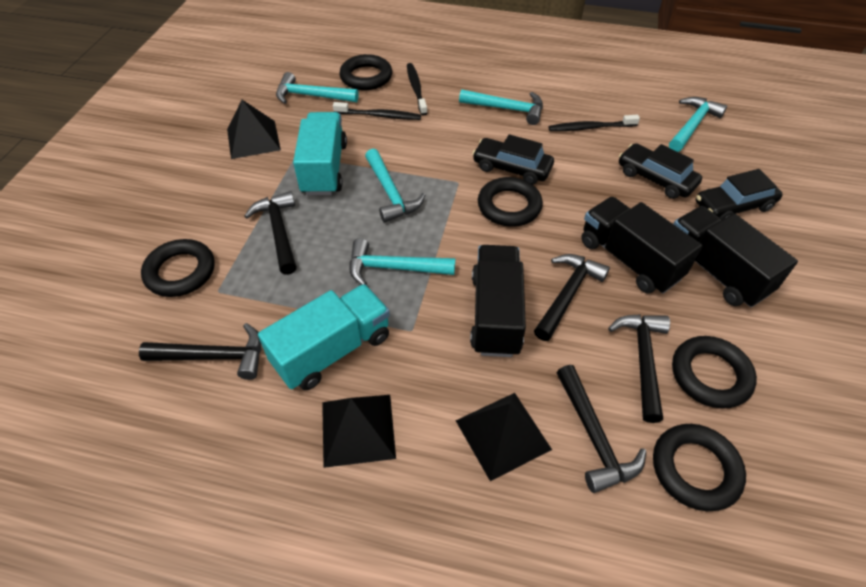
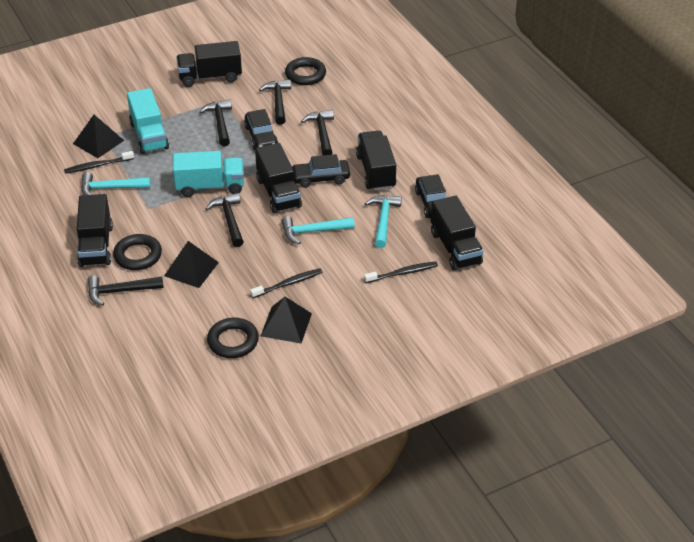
black ring: [141,239,215,297] [339,54,392,90] [478,177,543,227] [653,424,746,511] [672,336,757,409] = 5 -> [113,234,162,270] [207,318,259,358] [285,57,326,85] = 3
black truck: [470,245,526,357] [581,197,702,294] [674,206,798,308] = 3 -> [77,194,113,267] [176,41,242,87] [255,143,302,213] [356,131,396,191] [431,196,483,271] = 5
turquoise hammer: [276,72,359,104] [349,238,455,285] [365,148,425,223] [459,89,543,125] [669,97,727,152] = 5 -> [81,172,151,195] [281,216,355,245] [365,195,402,248] = 3

